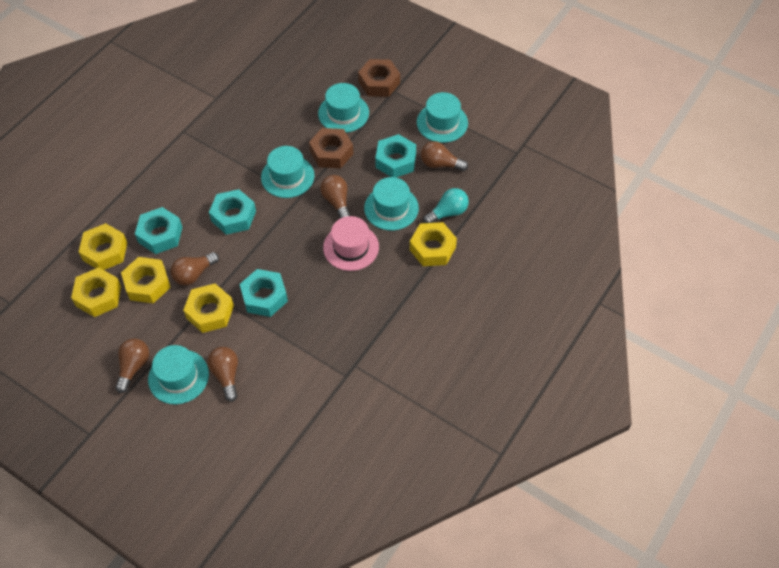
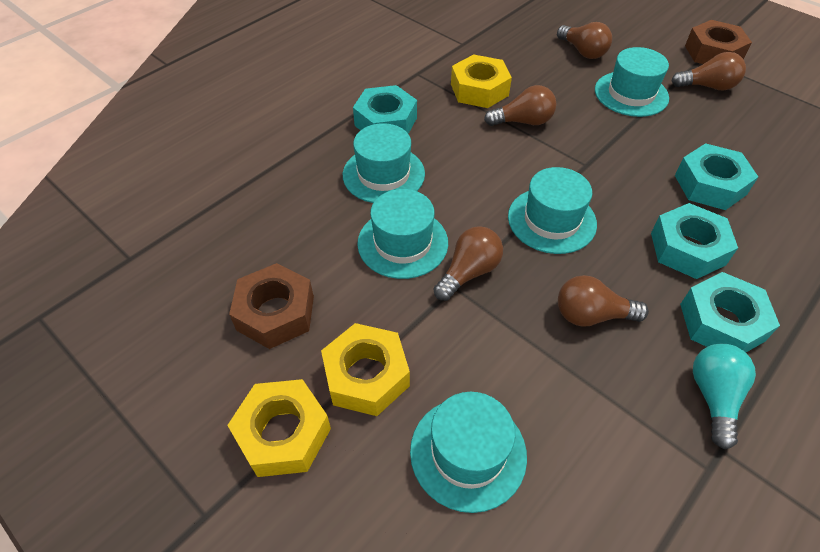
pink hat: [323,216,379,271] = 1 -> none = 0
yellow nut: [71,267,121,317] [79,223,127,270] [121,257,171,303] [183,284,234,333] [410,222,457,266] = 5 -> [227,379,331,477] [321,323,410,416] [451,54,512,108] = 3

